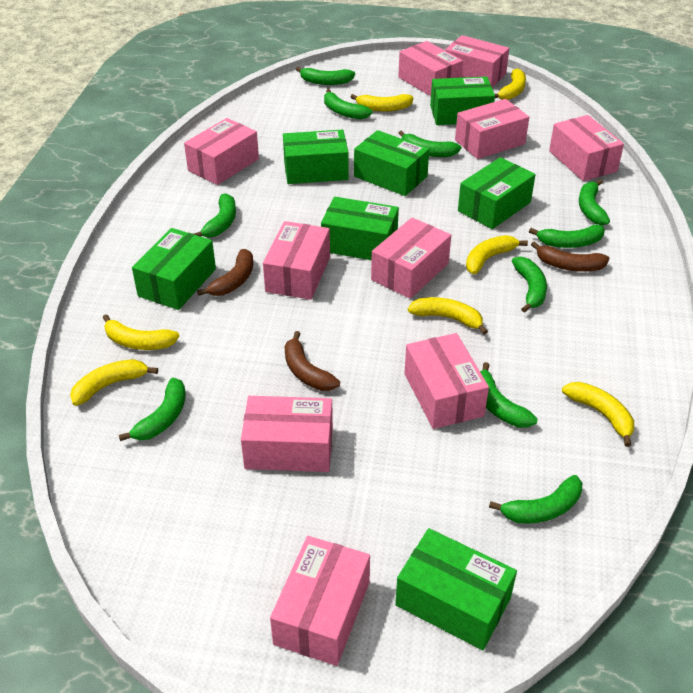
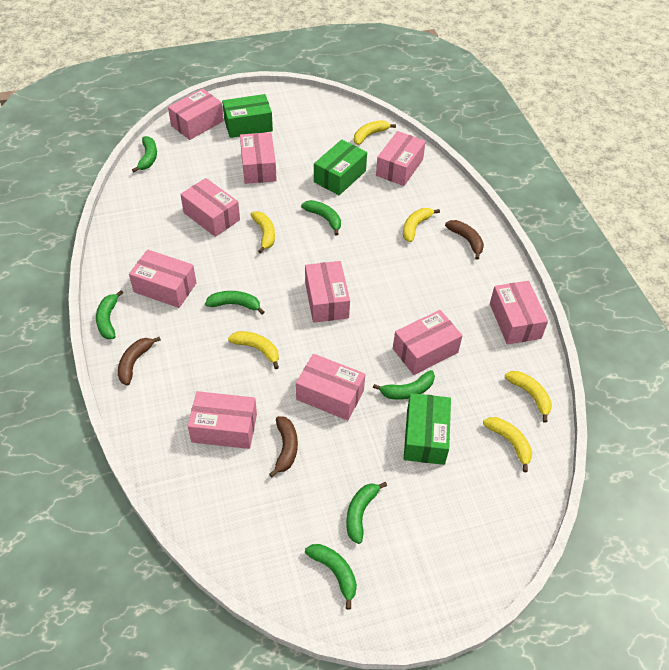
green banana: [119,378,186,441] [194,193,236,238] [296,67,355,85] [324,89,372,119] [399,131,461,157] [480,362,538,428] [489,475,582,524] [512,256,547,313] [529,225,605,248] [579,179,610,225] = 10 -> [96,290,123,339] [132,136,157,172] [205,291,264,315] [301,200,341,236] [305,544,357,610] [346,482,387,544] [373,370,435,400] = 7
green box: [132,228,216,310] [283,130,349,184] [321,197,399,260] [354,130,429,196] [395,528,517,650] [430,76,495,125] [458,157,536,229] = 7 -> [222,94,273,138] [314,139,367,195] [404,393,451,465] = 3
yellow banana: [70,359,158,406] [103,314,179,350] [350,94,413,112] [408,297,488,335] [466,235,528,274] [495,68,526,100] [562,382,634,447] = 7 -> [228,331,279,369] [250,211,275,253] [354,120,396,145] [403,208,440,242] [483,417,532,472] [505,371,552,423] = 6

